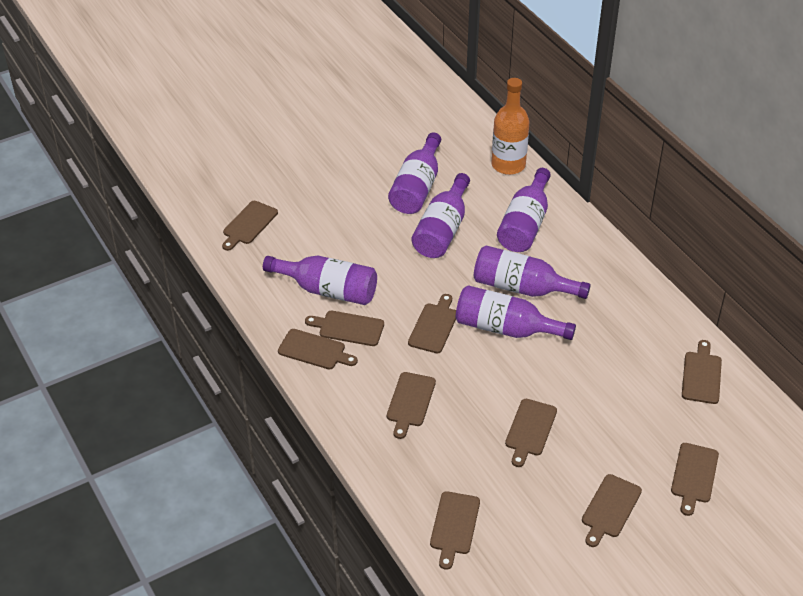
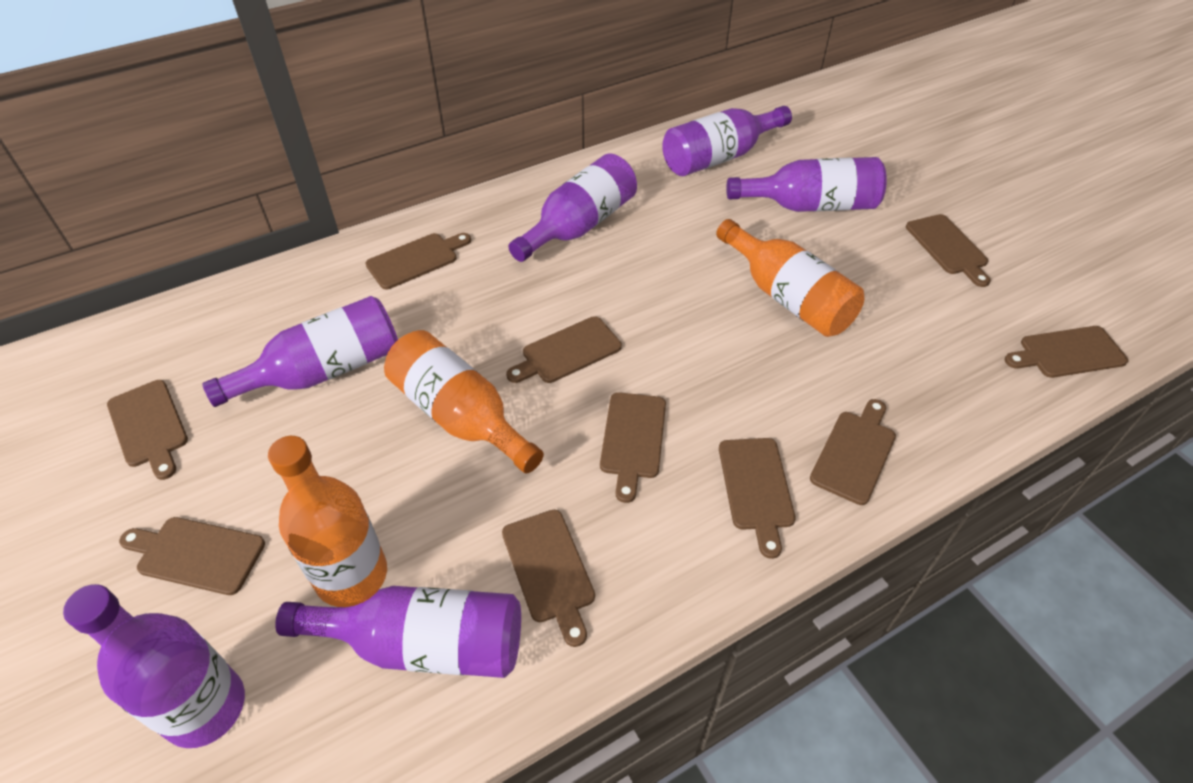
orange bottle: [492,78,529,175] = 1 -> [268,436,387,607] [384,330,544,474] [716,219,864,337] = 3

